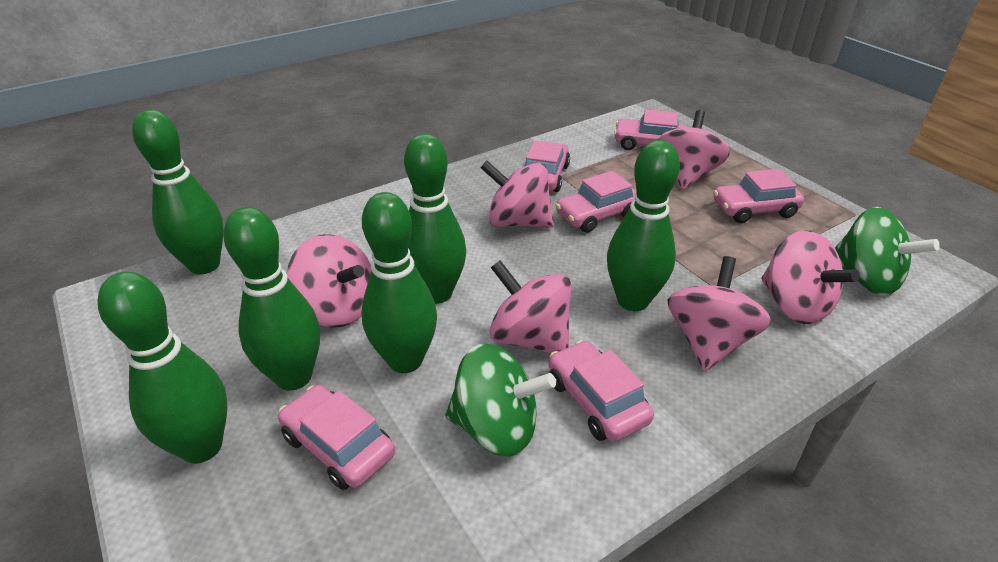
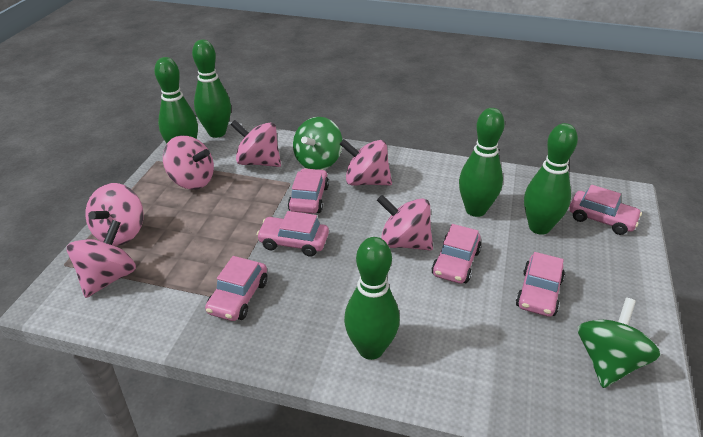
green bowling pin: [97,272,228,463] [132,110,224,275] [223,207,320,390] [362,192,437,373] [404,134,466,304] [607,140,680,311] = 6 -> [154,57,198,143] [192,39,231,138] [344,237,400,360] [459,108,505,217] [524,123,578,235] = 5

